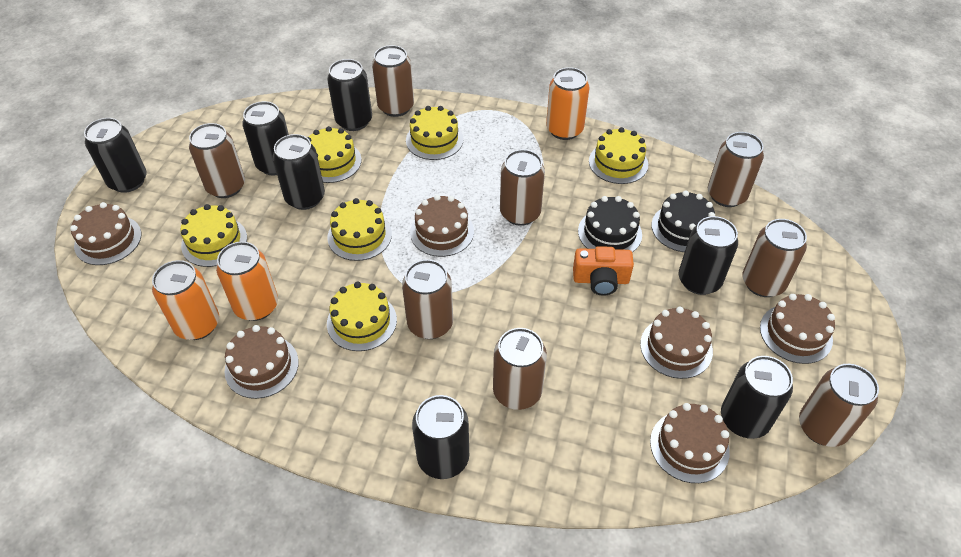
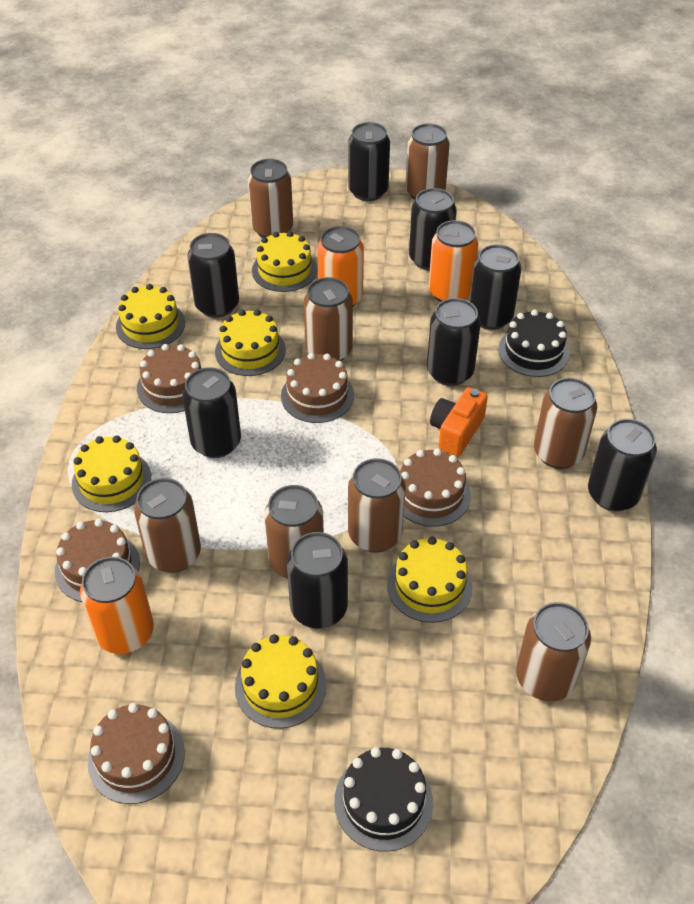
black can: [84,118,147,193] [242,101,289,175] [273,134,325,210] [327,59,372,131] [412,395,469,479] [679,216,738,295] [721,356,793,439] = 7 -> [182,367,241,458] [187,233,239,318] [287,532,348,628] [348,122,390,201] [409,188,456,271] [427,298,481,386] [469,244,521,330] [588,419,657,511] = 8
brown cake: [70,202,141,265] [224,325,299,399] [410,195,474,257] [640,307,713,379] [650,403,730,483] [760,294,835,364] = 6 -> [55,519,140,602] [88,703,185,804] [137,344,202,413] [281,353,354,423] [400,448,471,527] = 5

